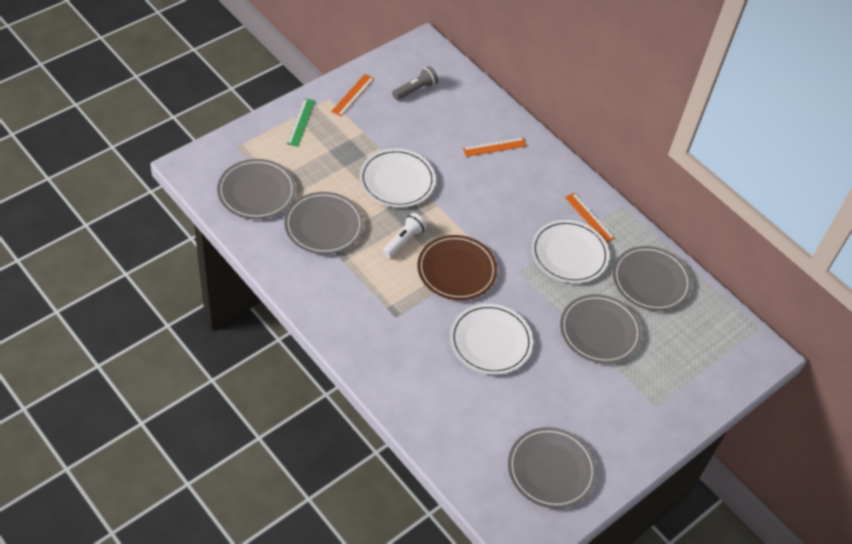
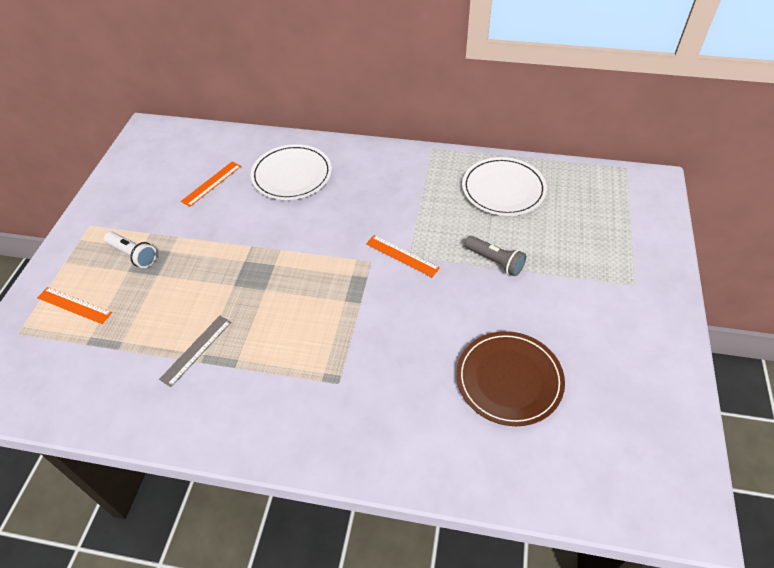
green ruler: [287,98,315,147] = 1 -> none = 0
grey plate: [217,159,296,219] [284,192,364,254] [508,427,597,509] [560,294,642,364] [613,246,692,311] = 5 -> none = 0
grey ruler: none = 0 -> [159,316,231,387] = 1
white plate: [359,149,436,208] [450,304,533,375] [531,220,610,283] = 3 -> [250,144,332,200] [462,157,547,216] = 2

